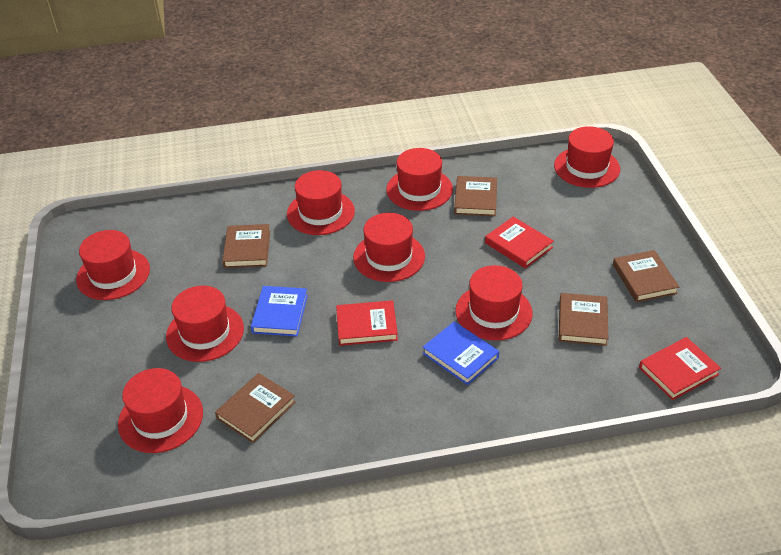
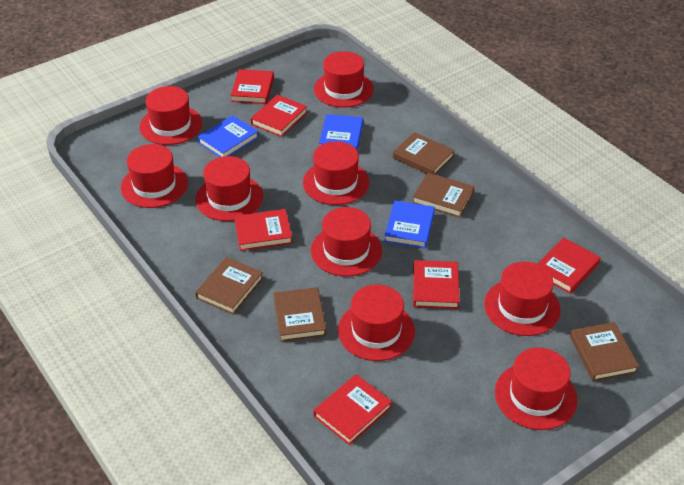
blue book: [251,286,308,336] [423,321,499,385] = 2 -> [198,115,259,157] [319,114,363,152] [384,201,435,248] = 3
red book: [336,300,398,346] [485,217,554,268] [639,337,721,400] = 3 -> [231,69,274,104] [234,209,293,251] [251,95,308,137] [313,374,392,445] [413,260,460,309] [537,238,601,294] = 6
red hat: [76,230,150,300] [118,368,203,453] [166,286,244,362] [287,170,355,235] [353,213,425,282] [386,148,453,211] [455,265,533,341] [554,126,620,188] = 8 -> [121,144,188,208] [139,86,202,145] [195,156,263,221] [303,141,369,205] [311,207,382,277] [314,51,374,108] [338,284,415,361] [484,262,561,336] [495,348,578,430] = 9

